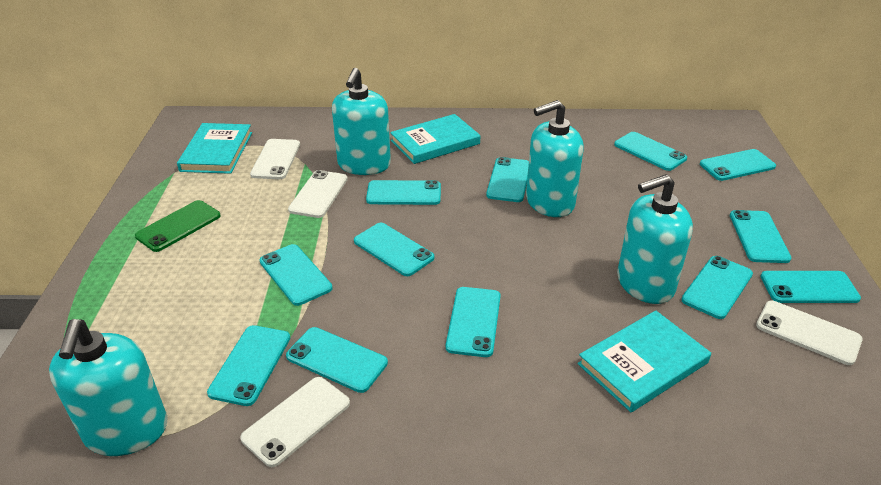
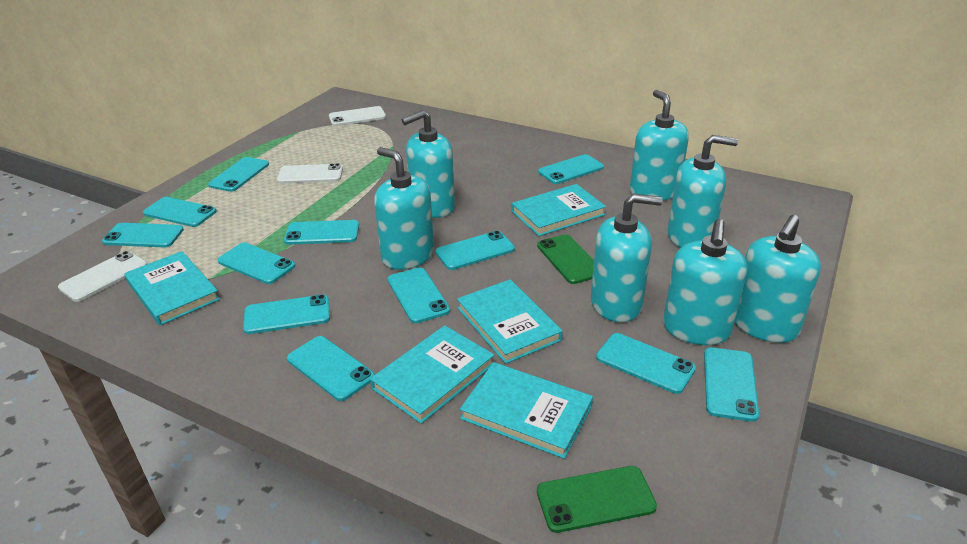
green phone: [135,200,221,252] = 1 -> [537,234,594,284] [537,466,657,533] = 2
turquoise book: [177,123,252,174] [390,114,480,164] [578,310,711,412] = 3 -> [124,251,220,325] [370,325,494,424] [457,279,563,364] [460,362,593,459] [512,184,606,236] = 5
turquoise soap dispenser: [49,319,168,456] [332,68,391,175] [526,100,584,217] [617,174,693,304] = 4 -> [374,147,434,270] [402,110,455,218] [591,193,663,322] [630,90,689,201] [663,219,748,345] [668,135,738,248] [735,215,821,343] = 7
white phone: [240,377,350,467] [250,139,300,179] [288,170,348,218] [756,301,863,365] = 4 -> [58,251,147,302] [277,163,343,184] [329,106,386,126] = 3

